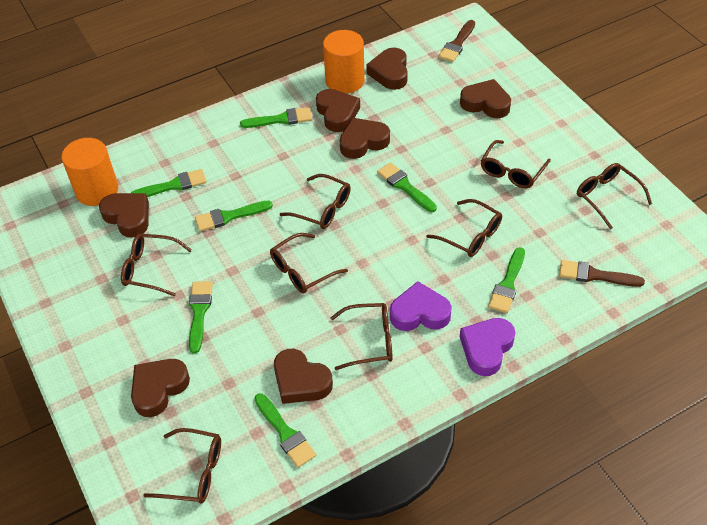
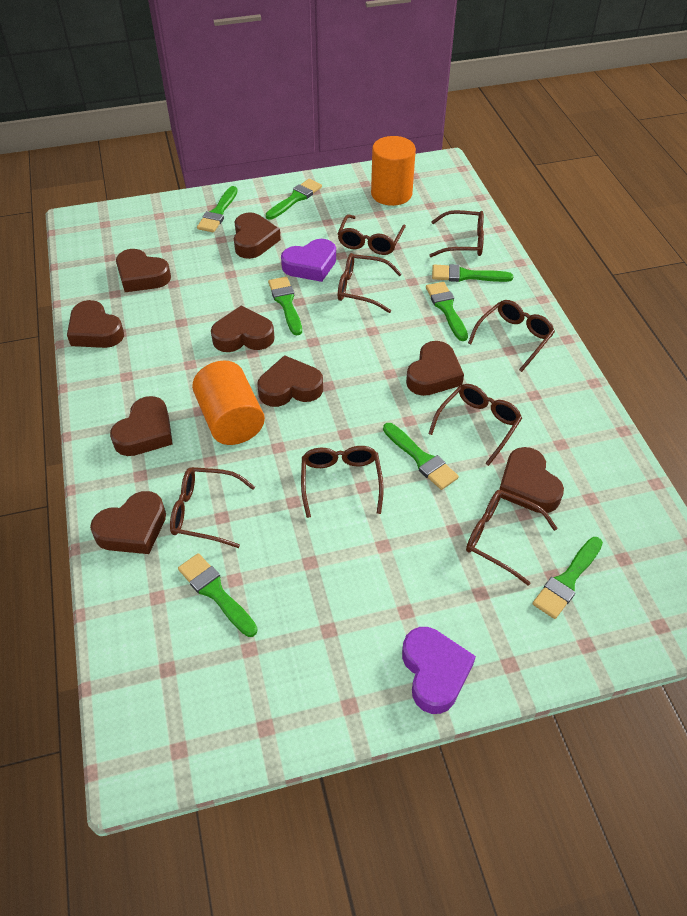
brown brush: [438,20,475,62] [559,260,645,287] = 2 -> none = 0
brown heart: [99,193,149,238] [131,359,190,417] [274,349,333,404] [316,89,360,132] [340,118,390,159] [366,48,408,90] [460,79,511,118] = 7 -> [67,300,124,348] [90,491,166,554] [110,396,173,456] [116,249,171,292] [211,306,275,352] [234,212,281,259] [257,355,323,407] [406,341,464,396] [499,447,564,513] = 9
green brush: [131,169,207,197] [189,281,213,353] [195,201,273,231] [240,107,312,128] [254,393,316,468] [377,162,437,212] [488,247,525,313] = 7 -> [178,553,258,637] [197,186,238,232] [266,179,322,220] [268,277,302,336] [383,423,459,490] [426,282,468,341] [432,264,513,282] [533,537,603,619] = 8

